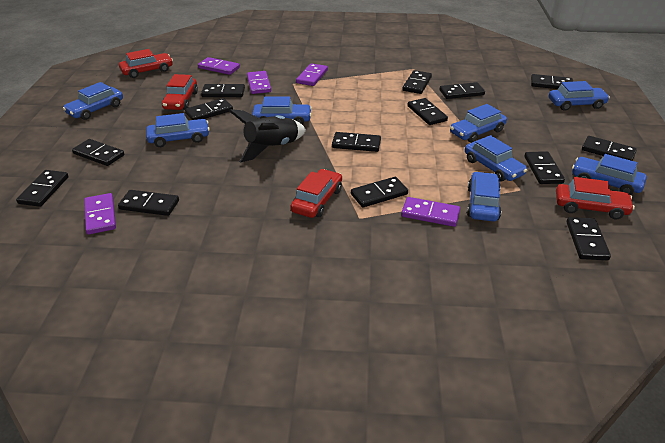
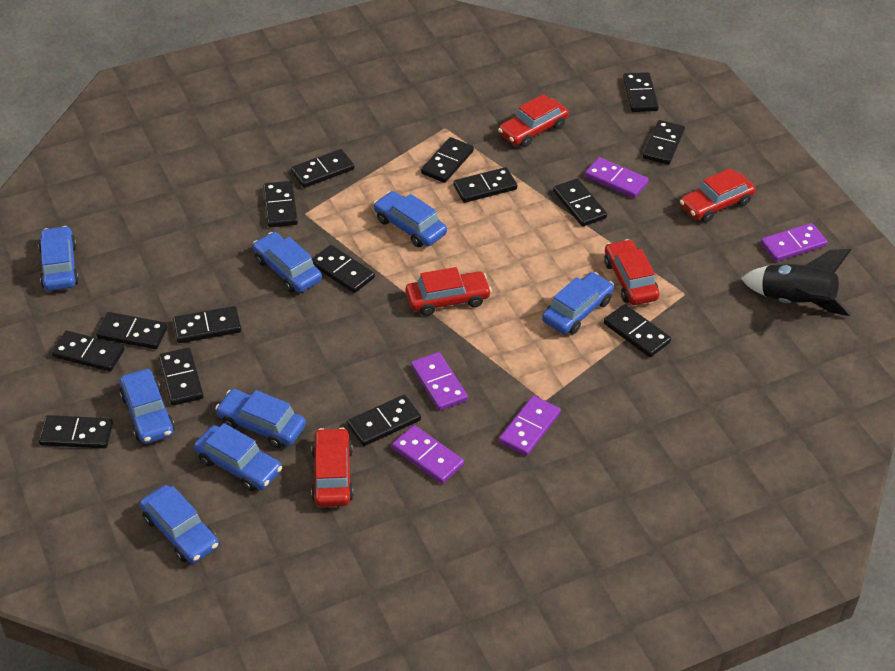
black domino: [16,170,69,207] [72,139,124,166] [118,190,179,216] [185,98,233,120] [201,84,245,97] [332,132,381,152] [351,177,408,207] [402,70,432,94] [408,98,448,125] [440,82,485,99] [525,151,565,184] [531,74,573,89] [567,217,611,260] [582,136,637,161] = 14 -> [39,415,113,449] [52,331,124,372] [96,312,168,349] [158,348,204,406] [173,306,241,343] [263,181,298,228] [291,149,354,188] [312,245,375,293] [347,395,421,446] [421,137,474,183] [453,167,517,203] [553,178,607,227] [604,304,671,357] [623,72,659,112] [643,120,685,165] = 15
red car: [119,49,173,78] [162,74,198,110] [290,169,342,218] [556,177,635,219] = 4 -> [311,428,354,507] [406,267,492,316] [498,94,569,147] [604,239,660,305] [680,168,756,222] = 5

